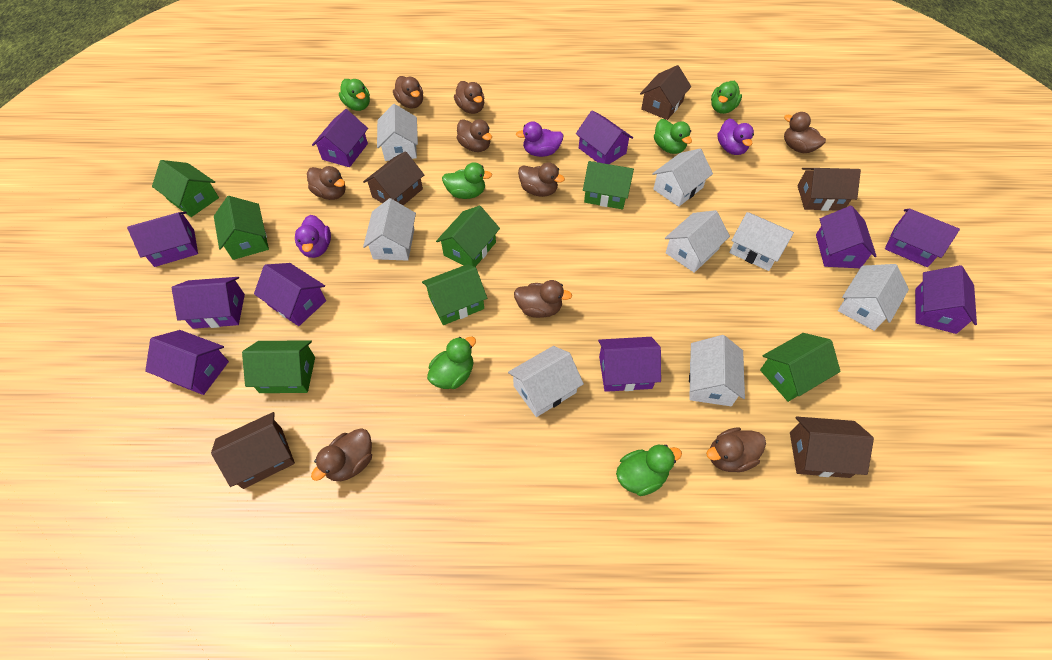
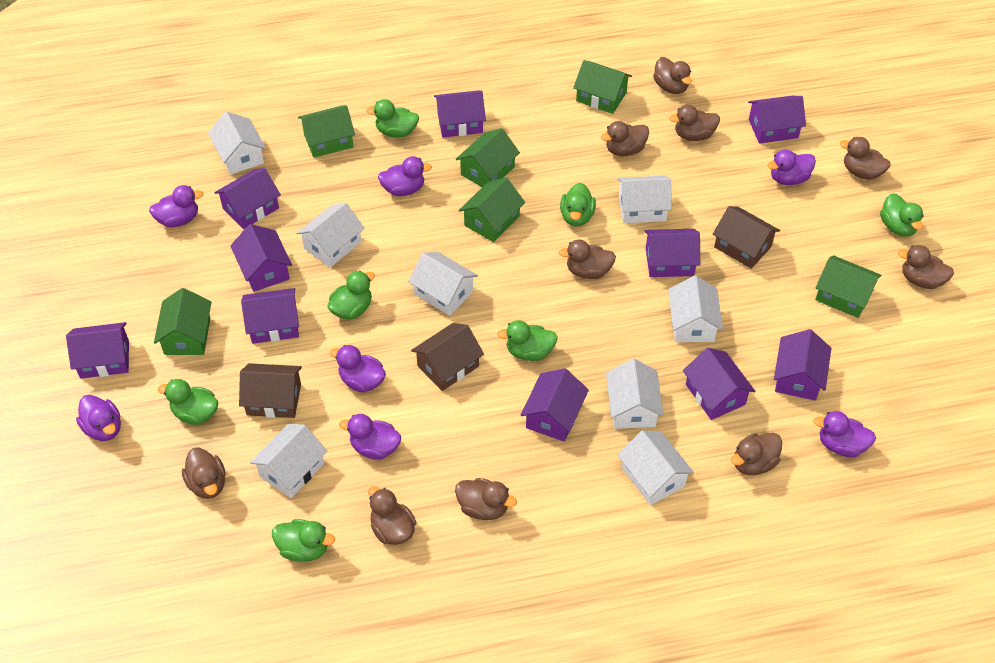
brown duck: [307,166,346,200] [311,428,372,481] [393,76,423,108] [454,81,484,114] [457,119,492,152] [514,280,572,318] [518,162,565,197] [706,427,766,472] [784,112,826,153] = 9 -> [182,447,226,499] [368,486,417,545] [455,478,517,520] [558,239,616,279] [601,121,649,156] [653,57,692,94] [669,105,720,141] [731,433,782,475] [840,137,891,180] [898,245,954,289] = 10
brown house: [211,412,295,489] [363,151,424,205] [640,65,691,120] [790,417,874,478] [798,168,861,211] = 5 -> [239,363,302,418] [411,323,484,391] [713,206,780,269] = 3
green duck: [339,79,370,111] [427,336,476,389] [442,162,492,199] [616,445,682,496] [654,119,692,154] [711,81,742,114] = 6 -> [158,379,218,425] [272,519,335,562] [327,271,375,319] [366,99,419,138] [497,320,558,361] [560,183,596,226] [880,193,924,237] = 7
green house: [152,160,219,217] [214,196,269,260] [242,340,315,393] [422,264,487,325] [436,206,500,267] [583,161,634,209] [760,333,841,402] = 7 -> [154,288,212,355] [298,105,355,158] [455,128,520,187] [459,178,525,242] [573,60,632,114] [815,255,881,318] = 6
purple duck: [295,215,331,258] [516,121,563,157] [717,118,754,155] = 3 -> [76,395,121,441] [149,185,203,227] [330,345,386,392] [339,414,401,460] [378,156,432,196] [767,150,816,185] [813,411,876,457] = 7

